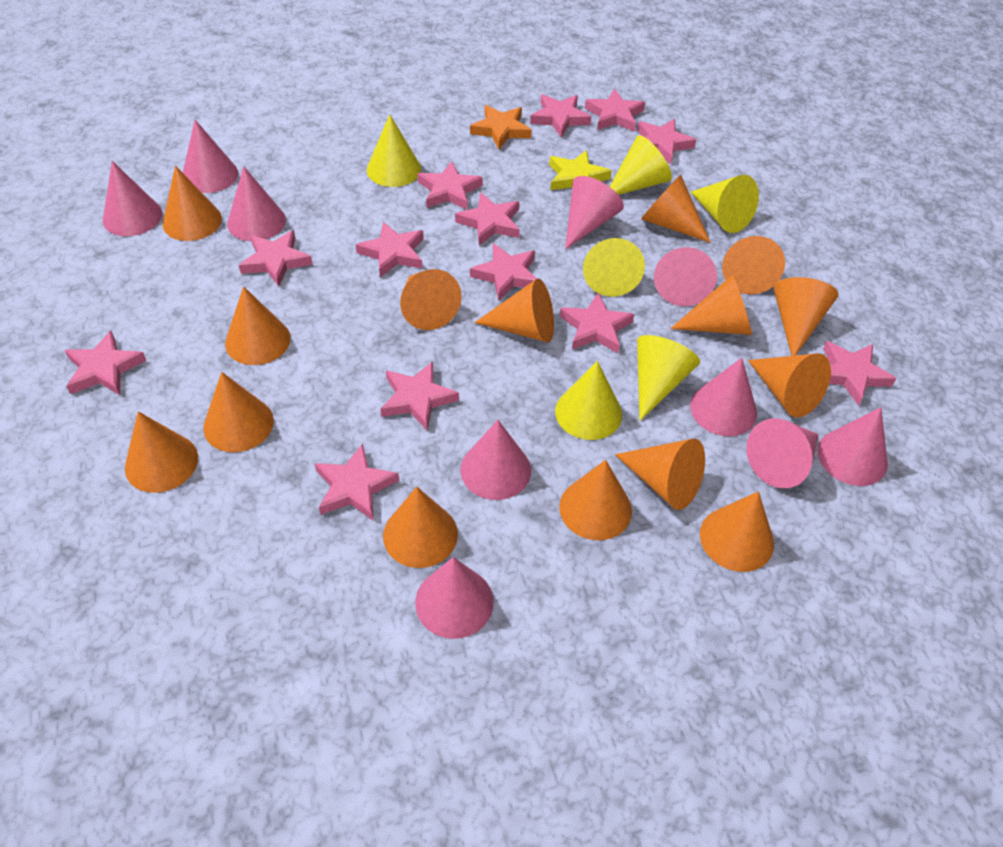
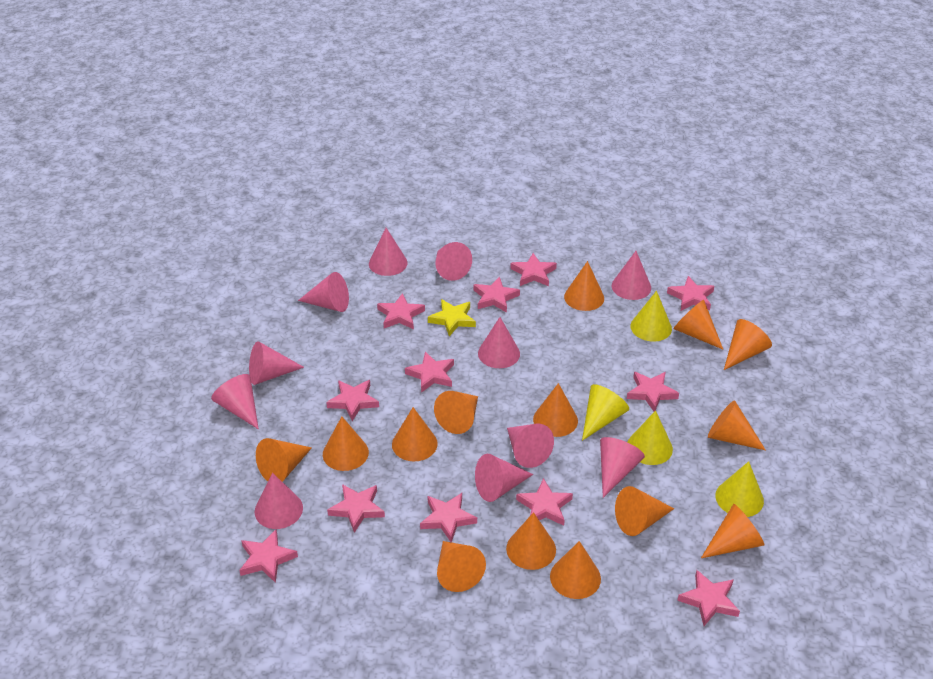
orange cone: [125,411,198,493] [163,166,222,241] [203,372,274,452] [225,286,291,365] [383,487,458,568] [400,269,461,330] [474,278,554,343] [559,460,632,540] [615,439,705,510] [641,175,711,243] [670,274,752,335] [700,491,774,572] [722,236,785,294] [748,353,831,417] [774,277,838,356] = 15 -> [256,438,312,482] [323,416,369,471] [392,407,438,461] [434,391,478,434] [437,541,486,592] [506,512,556,570] [533,383,578,437] [550,541,601,599] [564,261,604,311] [615,486,674,536] [673,300,723,349] [701,504,764,558] [708,400,766,450] [724,319,772,370] = 14
orange star: [470,105,532,149] = 1 -> none = 0
pink cone: [103,161,162,236] [183,120,238,193] [227,166,286,241] [415,557,494,639] [460,420,531,500] [565,176,624,250] [654,247,717,306] [690,358,757,436] [746,418,819,488] [817,407,888,486] = 10 -> [211,374,259,429] [249,341,304,385] [254,473,303,529] [298,272,349,312] [369,228,407,276] [435,242,472,281] [475,454,533,502] [478,317,520,368] [507,424,554,468] [600,437,645,498] [612,251,651,300] = 11
pink star: [64,331,147,395] [239,230,313,287] [314,444,399,520] [356,222,424,277] [381,362,459,430] [418,161,483,210] [455,192,520,245] [470,243,537,301] [530,94,591,138] [560,293,634,353] [585,89,645,132] [637,119,696,164] [823,341,897,406] = 13 -> [239,530,298,583] [326,380,379,421] [327,484,385,533] [377,293,425,329] [405,352,454,393] [420,493,477,542] [473,277,520,313] [510,253,557,286] [516,478,573,526] [627,372,679,411] [667,276,714,311] [677,570,740,626] = 12
yellow cone: [367,114,421,187] [555,361,622,440] [583,238,645,297] [610,135,672,195] [637,335,700,421] [691,175,759,233] = 6 -> [582,384,629,441] [628,410,673,465] [631,291,672,342] [716,461,764,517] = 4

